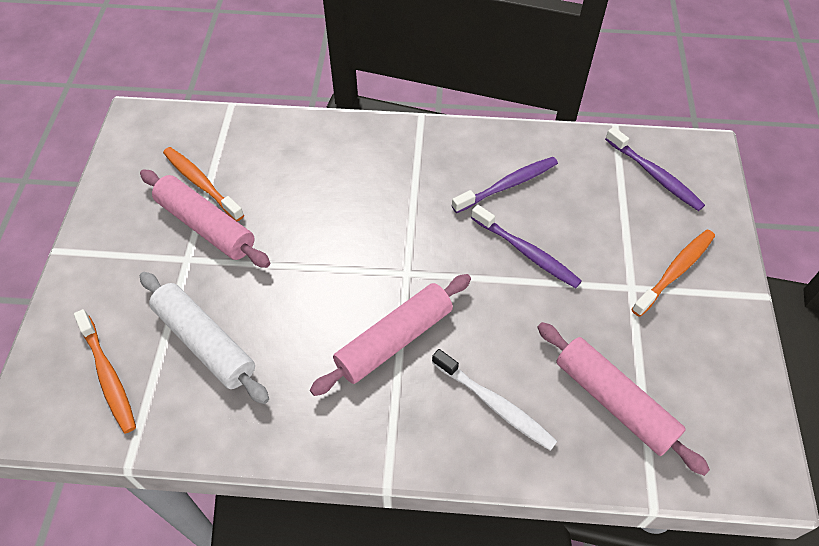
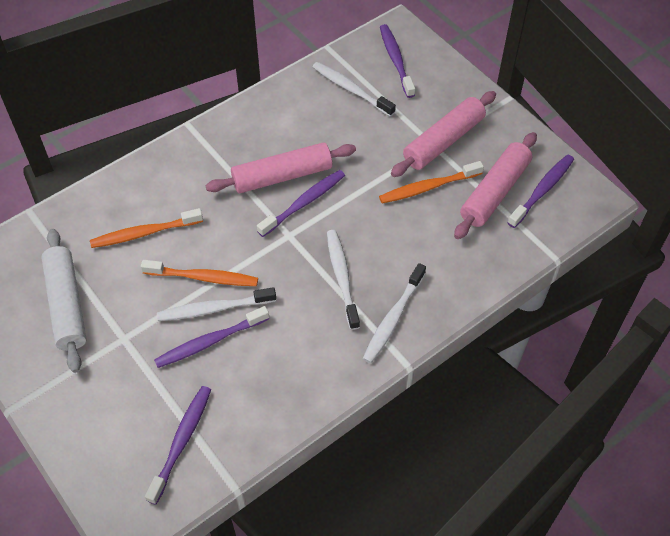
purple toothbrush: [452,157,558,213] [471,205,582,288] [605,127,705,211] = 3 -> [145,386,211,505] [154,306,269,368] [257,170,345,237] [380,24,415,98] [507,155,574,228] = 5
white toothbrush: [432,349,557,451] = 1 -> [157,287,276,321] [313,62,396,117] [327,230,360,330] [363,263,426,364] = 4

